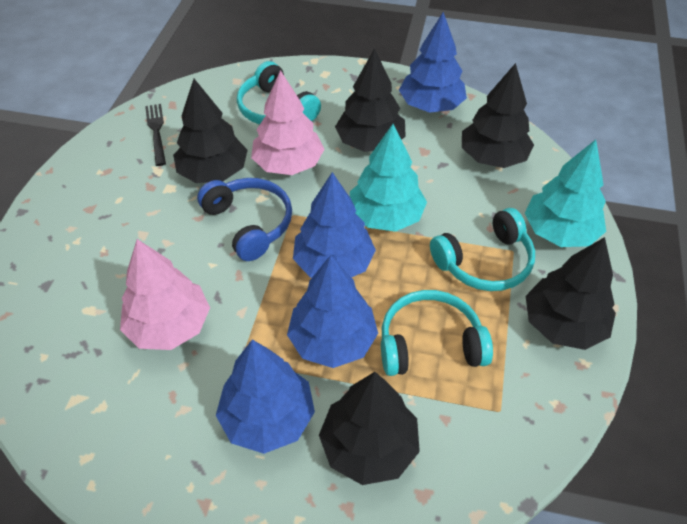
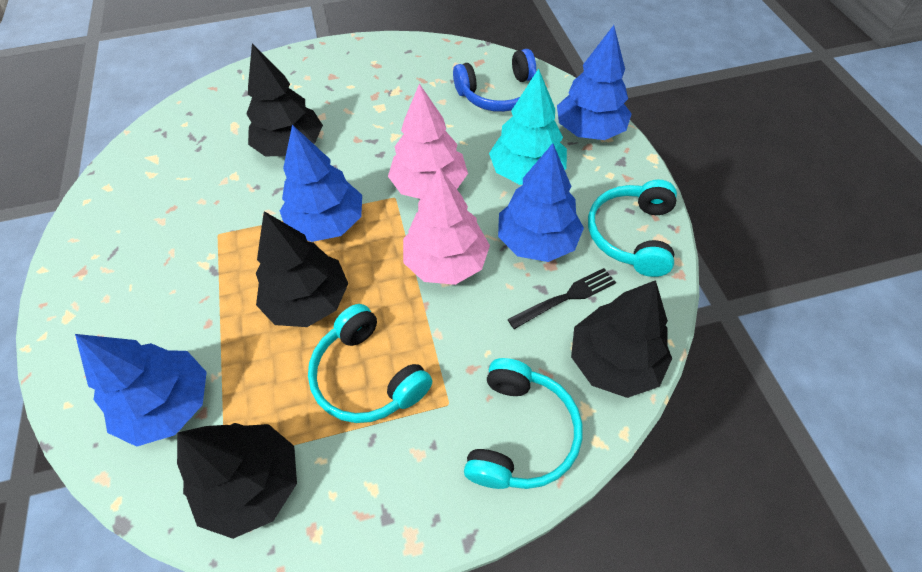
black tree: [173,79,248,183] [319,372,420,485] [335,48,406,152] [462,63,534,168] [526,237,616,350] = 5 -> [177,423,297,539] [246,44,323,156] [256,211,348,327] [571,280,672,398] = 4
turquoise tree: [350,124,427,232] [525,140,606,247] = 2 -> [489,69,567,185] = 1

